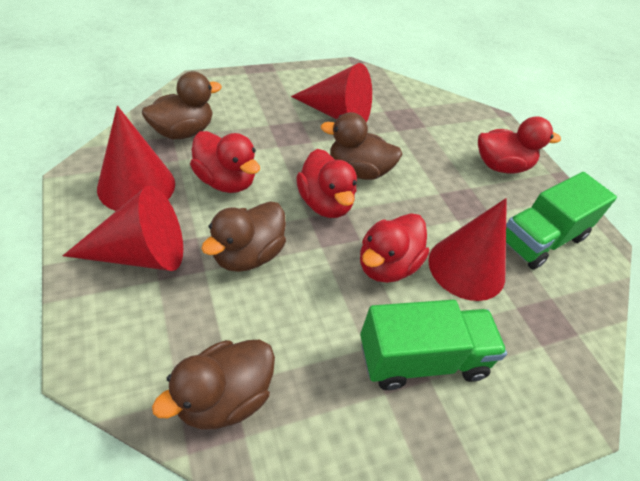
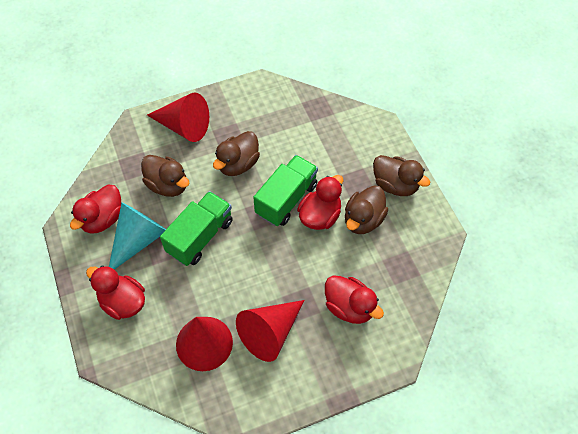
red cone: [63,185,183,271] [97,106,175,211] [291,63,372,122] [428,198,507,301] = 4 -> [147,92,209,142] [176,317,233,371] [236,300,304,362] = 3
turquoise cone: none = 0 -> [109,202,166,270] = 1

